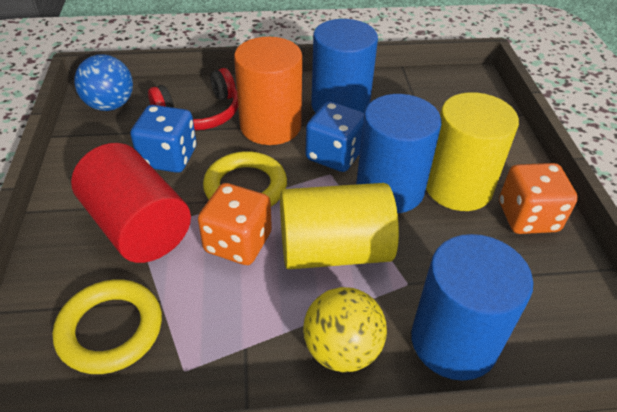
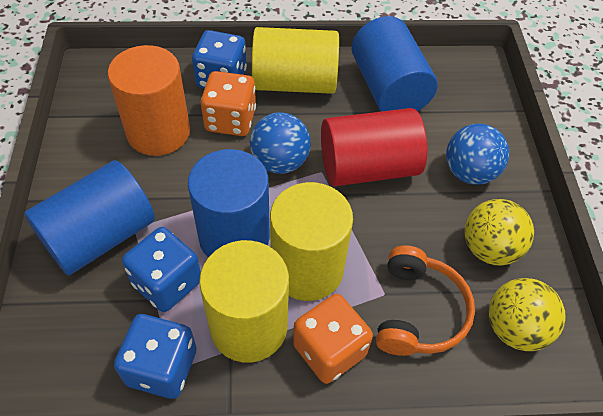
blue ball: [74,54,133,111] = 1 -> [250,112,311,174] [446,124,509,185] = 2
blue dice: [130,105,197,173] [305,101,364,172] = 2 -> [114,314,196,399] [122,227,201,312] [192,30,247,89] = 3
orange headphones: none = 0 -> [376,245,475,356] = 1
red headphones: [148,68,238,130] = 1 -> none = 0
yellow ball: [303,287,387,372] = 1 -> [464,199,534,266] [489,278,566,351] = 2
yellow cylinder: [280,183,399,269] [426,92,519,211] = 2 -> [199,240,289,362] [252,27,339,94] [270,182,353,301] = 3
yellow ring: [53,279,162,374] [203,151,287,207] = 2 -> none = 0

